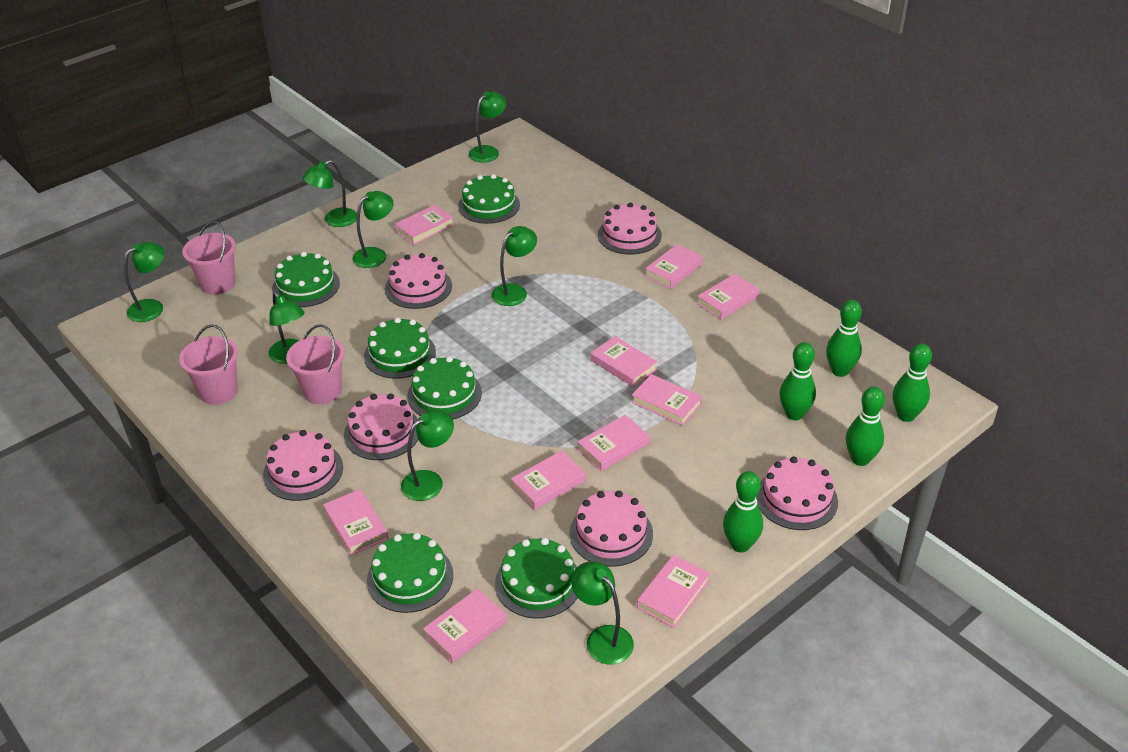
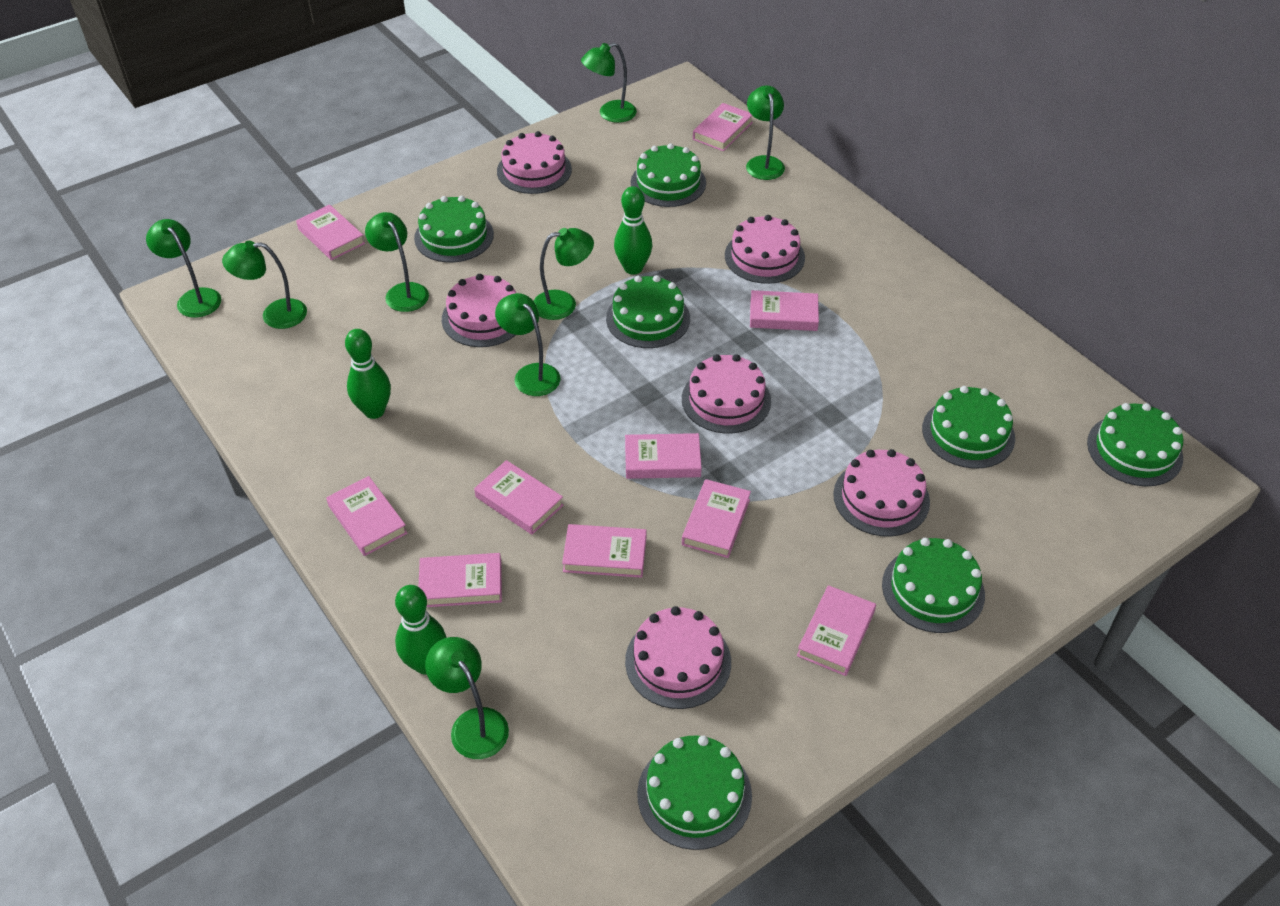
green bowling pin: [723,471,763,553] [779,342,816,420] [826,300,862,377] [846,387,885,466] [893,344,932,422] = 5 -> [345,329,391,419] [395,585,447,674] [614,186,652,275] = 3
green cake: [272,252,340,307] [364,318,436,379] [367,533,453,613] [407,356,482,419] [458,174,520,224] [495,538,578,618] = 6 -> [414,196,494,262] [606,275,690,348] [631,143,706,207] [637,736,752,850] [882,538,985,633] [922,386,1015,469] [1087,403,1183,486] = 7
pink bucket: [179,324,238,405] [182,221,236,295] [286,324,345,404] = 3 -> none = 0

